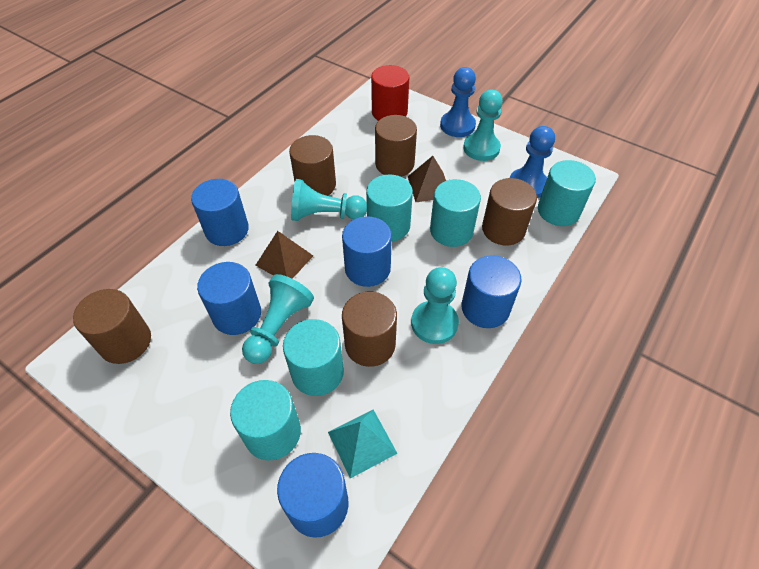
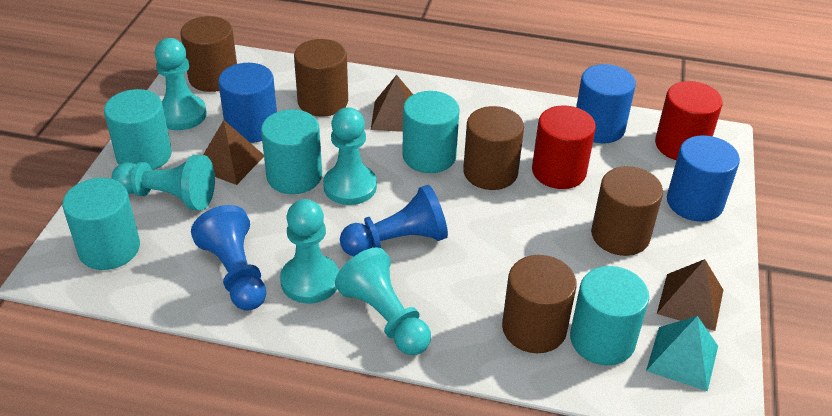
blue cylinder: [191,179,249,246] [197,262,261,335] [277,453,349,538] [342,216,392,287] [462,255,522,328] = 5 -> [218,63,277,143] [576,64,636,143] [667,135,740,222] = 3
brown pyramid: [255,231,313,279] [408,156,446,202] = 2 -> [203,120,264,185] [371,75,413,132] [657,259,723,331] = 3
red cylinder: [371,65,409,121] = 1 -> [532,106,596,189] [655,81,723,160] = 2
turquoise pawn: [242,274,314,364] [291,179,367,221] [411,267,459,344] [463,90,503,161] = 4 -> [111,155,215,210] [155,38,207,130] [280,199,339,304] [323,107,377,205] [335,248,431,355] = 5

